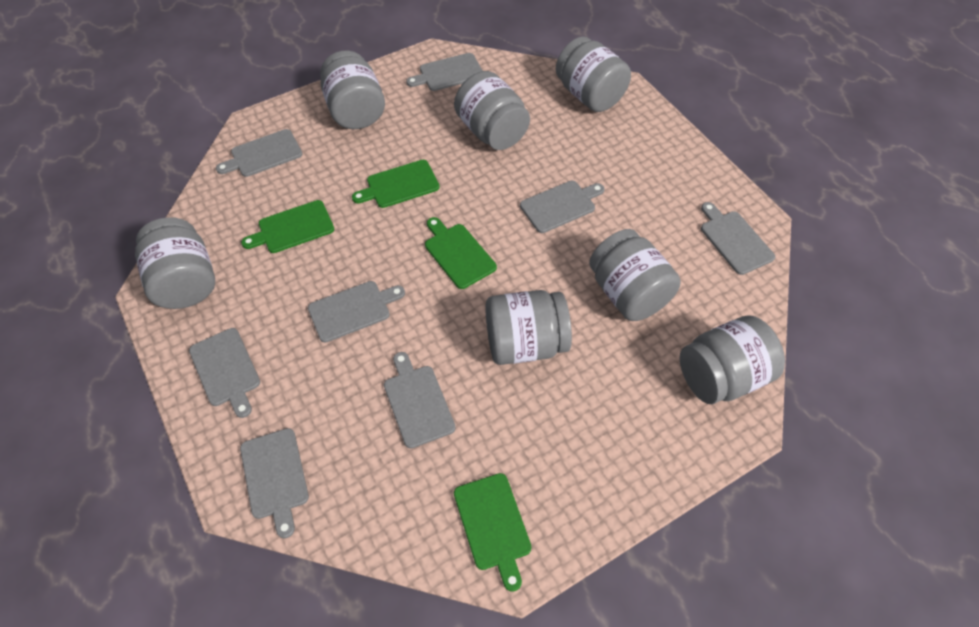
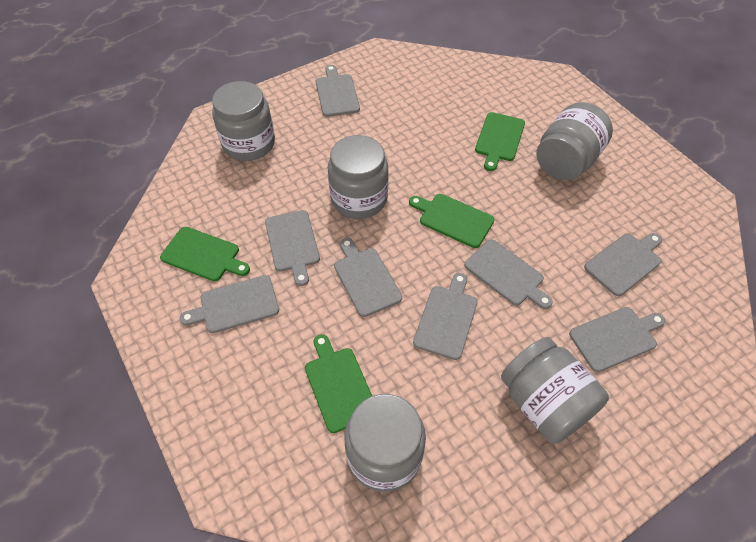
grey jar: [135,217,215,309] [320,51,385,129] [454,71,530,150] [485,290,572,365] [556,37,631,112] [589,229,681,321] [680,315,785,404] = 7 -> [212,81,275,161] [328,135,389,219] [344,394,426,492] [501,337,609,444] [537,102,613,180] = 5

